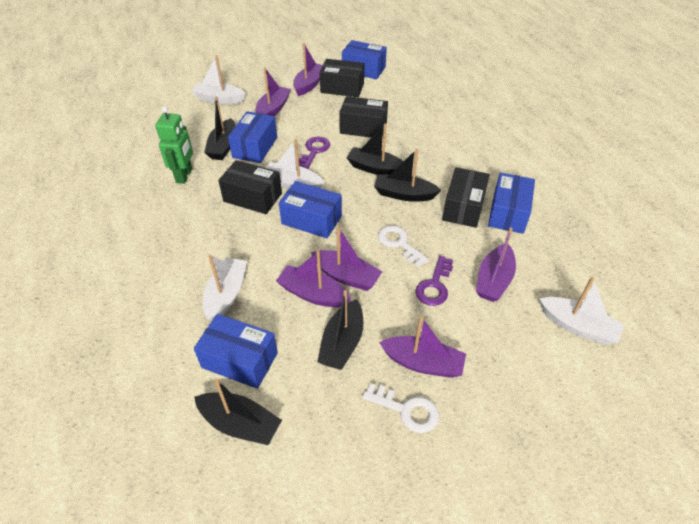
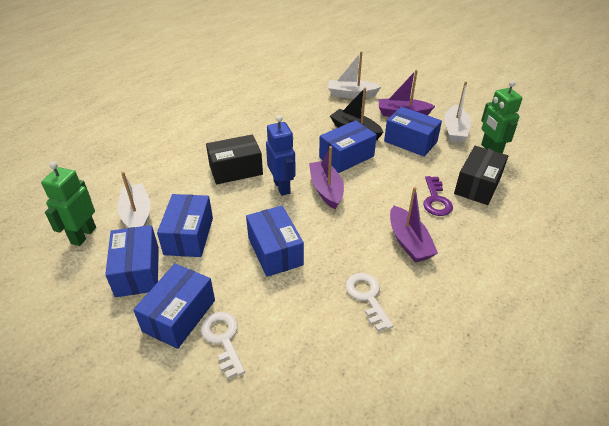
black boat: [194,379,282,445] [204,97,236,160] [317,290,363,370] [347,124,404,175] [374,149,441,202] = 5 -> [330,87,384,140] = 1
black box: [218,160,282,214] [320,59,364,97] [339,96,388,138] [442,167,490,228] = 4 -> [206,134,263,185] [454,146,508,205] = 2
blue box: [194,314,278,389] [228,111,277,163] [279,181,342,238] [342,40,387,79] [488,173,535,234] = 5 -> [105,225,159,297] [133,264,215,349] [157,194,213,257] [246,206,304,277] [319,120,377,173] [384,107,442,157] = 6
blue robot: none = 0 -> [266,115,296,196] = 1
green robot: [155,106,193,184] = 1 -> [41,161,96,246] [481,81,522,154] = 2
purple boat: [255,67,291,116] [276,251,351,307] [293,43,323,96] [311,227,383,291] [379,316,466,378] [476,228,516,302] = 6 -> [309,146,344,210] [379,70,435,117] [390,187,438,263] = 3
purple key: [299,137,330,169] [415,256,453,306] = 2 -> [423,176,453,216] = 1
white boat: [192,55,245,104] [203,255,247,321] [266,139,325,189] [539,277,624,345] = 4 -> [118,172,151,228] [328,51,382,99] [444,81,471,143] = 3

